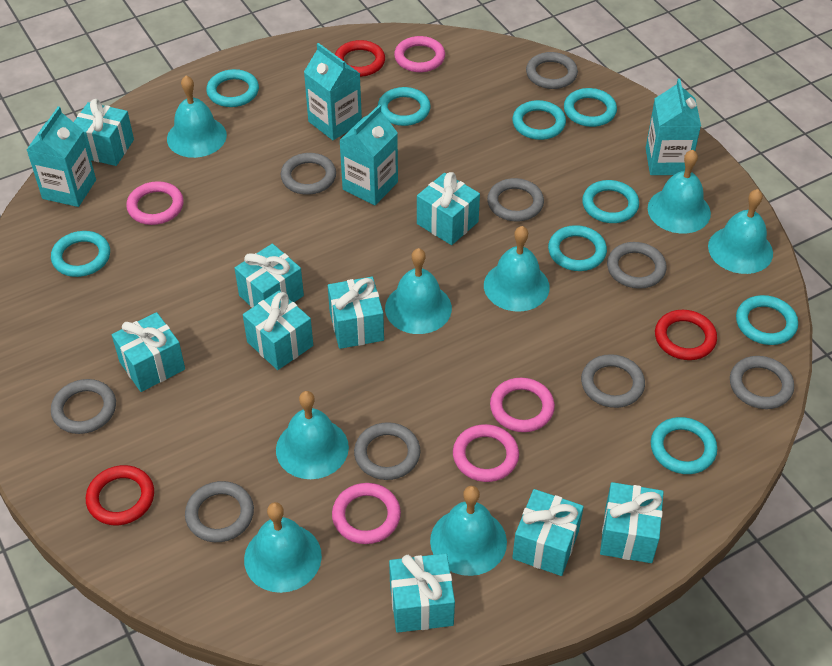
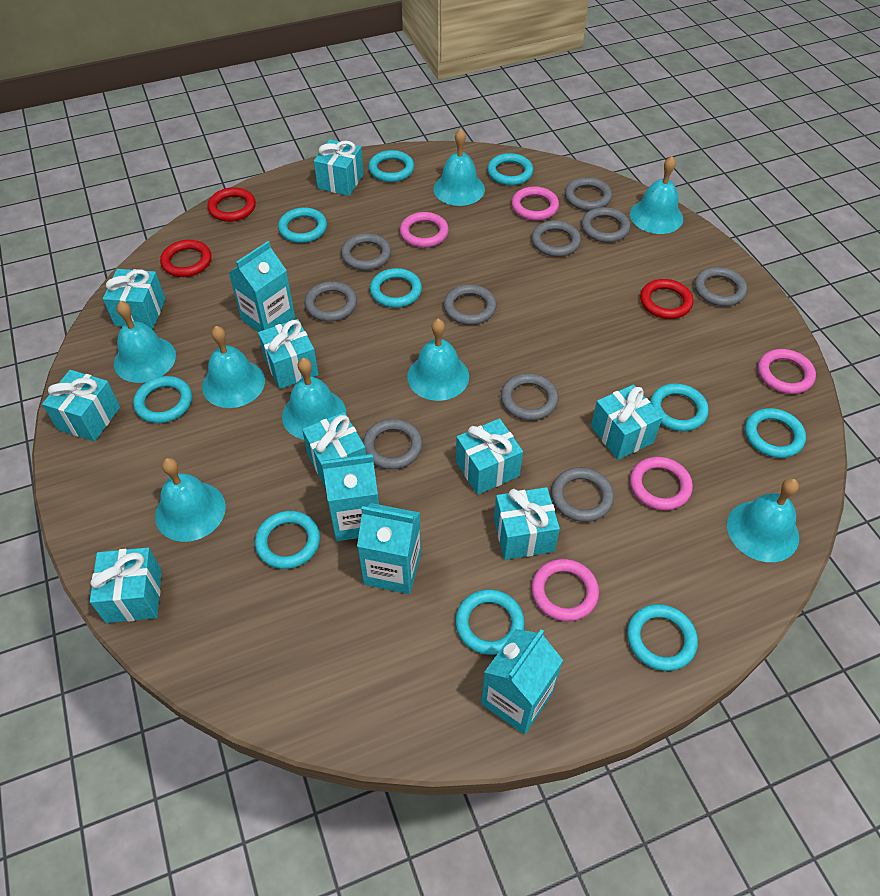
grey ring: [51,379,116,434] [185,481,254,542] [281,153,336,195] [354,422,420,480] [487,178,544,221] [526,52,578,89] [581,354,645,408] [607,242,667,289] [730,356,794,409] = 9 -> [304,281,357,322] [341,233,391,270] [363,419,423,470] [444,284,497,325] [501,373,559,420] [531,220,581,257] [551,467,614,522] [565,177,612,211] [581,207,631,243] [694,267,747,306] = 10
turquoise ring: [51,231,110,277] [206,69,259,107] [378,87,431,126] [512,100,566,140] [548,225,607,271] [564,88,617,127] [582,180,639,223] [651,417,717,474] [736,295,798,345] = 9 -> [133,376,192,423] [255,511,320,569] [278,207,327,243] [368,150,414,182] [370,268,422,308] [455,589,525,655] [487,153,533,185] [627,604,698,671] [650,383,709,431] [745,408,806,458] = 10

